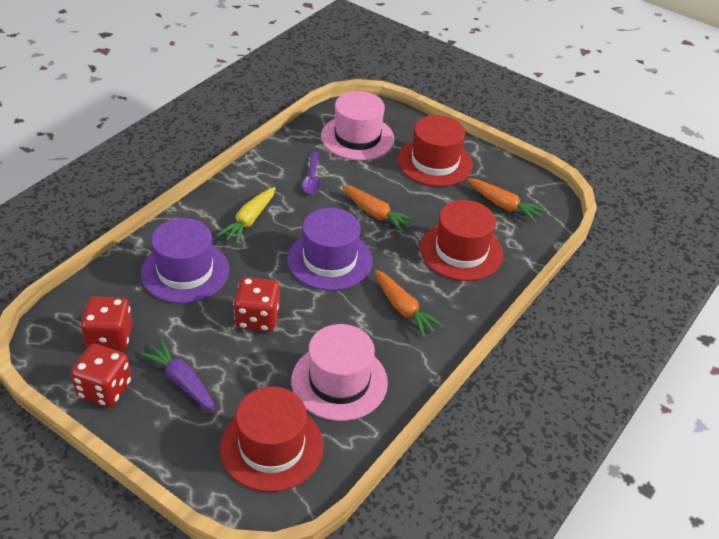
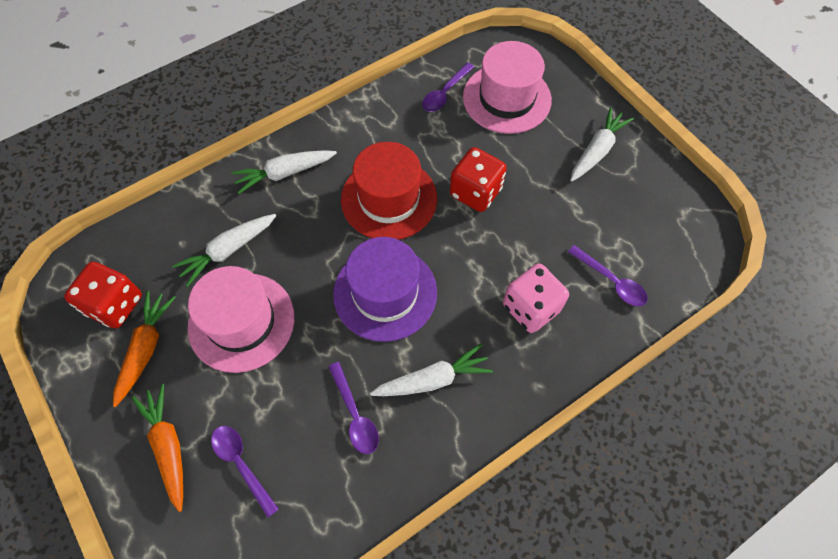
orange carrot: [342,185,416,233] [375,270,444,338] [467,178,547,223] = 3 -> [113,291,176,407] [132,384,183,512] = 2
pink dice: none = 0 -> [503,263,569,333] = 1
purple carrot: [139,339,216,412] = 1 -> none = 0
purple hat: [141,218,229,303] [287,208,372,291] = 2 -> [333,237,437,342] = 1
purple spoon: [302,152,321,194] = 1 -> [211,426,279,517] [328,362,379,454] [422,62,474,112] [568,245,647,307] = 4
red dice: [71,344,132,407] [80,296,133,351] [233,277,280,332] = 3 -> [64,262,142,328] [450,147,507,212] = 2
red hat: [220,387,324,492] [398,115,473,187] [420,200,503,281] = 3 -> [341,142,437,240] = 1
white carrot: none = 0 -> [172,214,276,287] [231,150,337,194] [370,344,493,396] [570,107,634,182] = 4
yellow carrot: [217,187,276,244] = 1 -> none = 0

